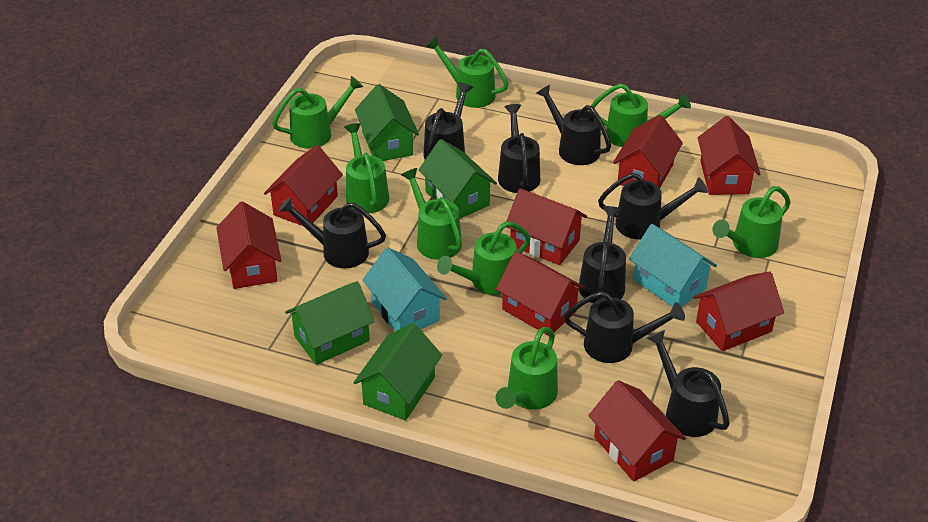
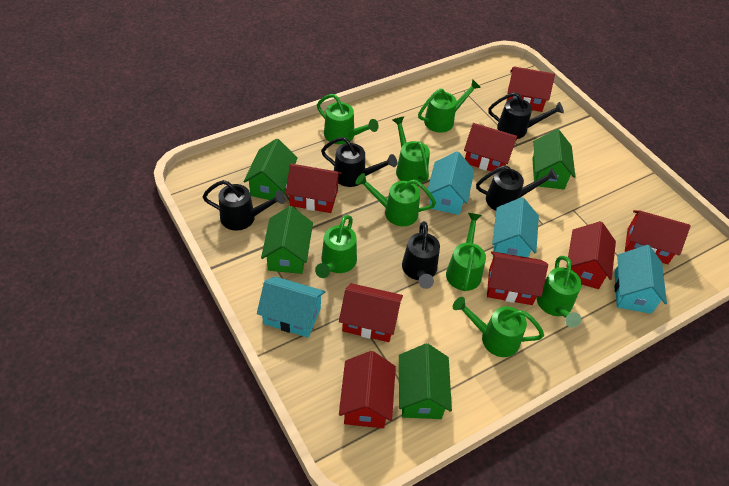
black watering can: [279,197,386,268] [423,82,473,159] [498,104,540,193] [536,85,611,165] [564,291,685,363] [578,206,626,303] [598,173,708,239] [647,330,730,437] = 8 -> [202,180,285,231] [321,137,397,187] [402,221,440,289] [476,165,558,211] [488,92,564,139] = 5
turquoise house: [363,248,447,331] [629,224,717,307] = 2 -> [257,276,325,337] [426,151,474,215] [492,197,539,257] [614,245,667,314] = 4

